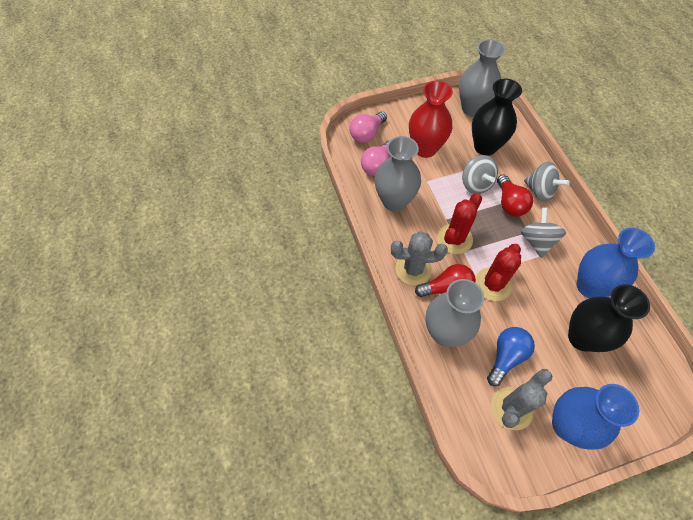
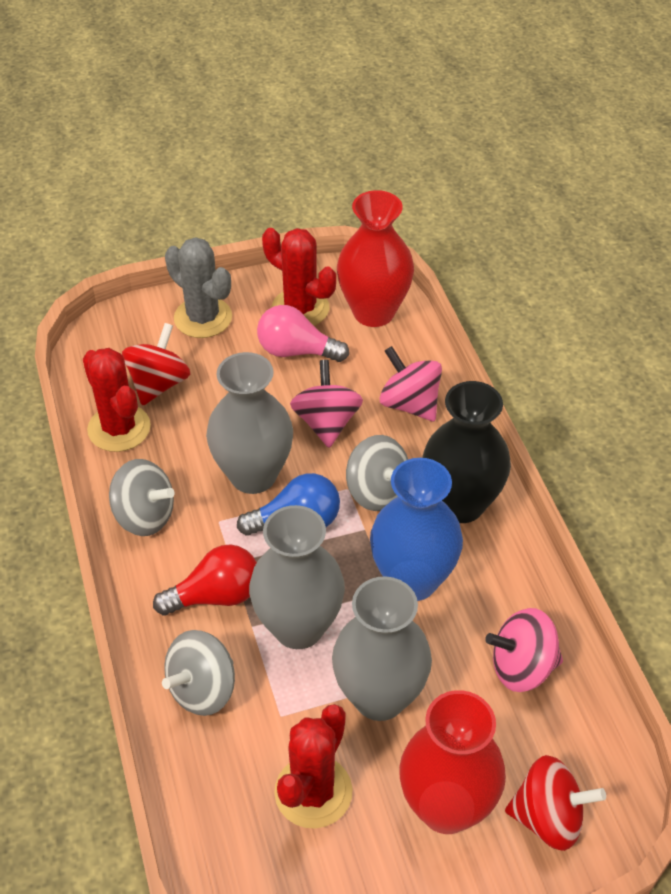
black vase: [472,78,522,156] [568,284,650,352] = 2 -> [422,381,511,523] = 1
blue vase: [552,384,639,450] [577,228,655,298] = 2 -> [370,458,463,601] = 1
grey cactus: [391,231,448,286] [491,369,553,430] = 2 -> [165,237,232,338] = 1
pink light bulb: [349,112,387,143] [361,140,390,176] = 2 -> [257,305,349,362] = 1
pink spinning top: none = 0 -> [290,360,363,448] [380,346,442,421] [485,608,563,692] = 3
red cactus: [437,193,482,254] [475,244,521,301] = 2 -> [83,348,151,452] [262,228,336,326] [274,704,353,829] = 3
red light bulb: [415,264,476,297] [497,174,533,217] = 2 -> [153,545,257,616] = 1
red spinning top: none = 0 -> [122,323,190,406] [505,755,606,851] = 2
red vase: [409,81,453,158] = 1 -> [337,190,414,327] [399,690,506,834] = 2

